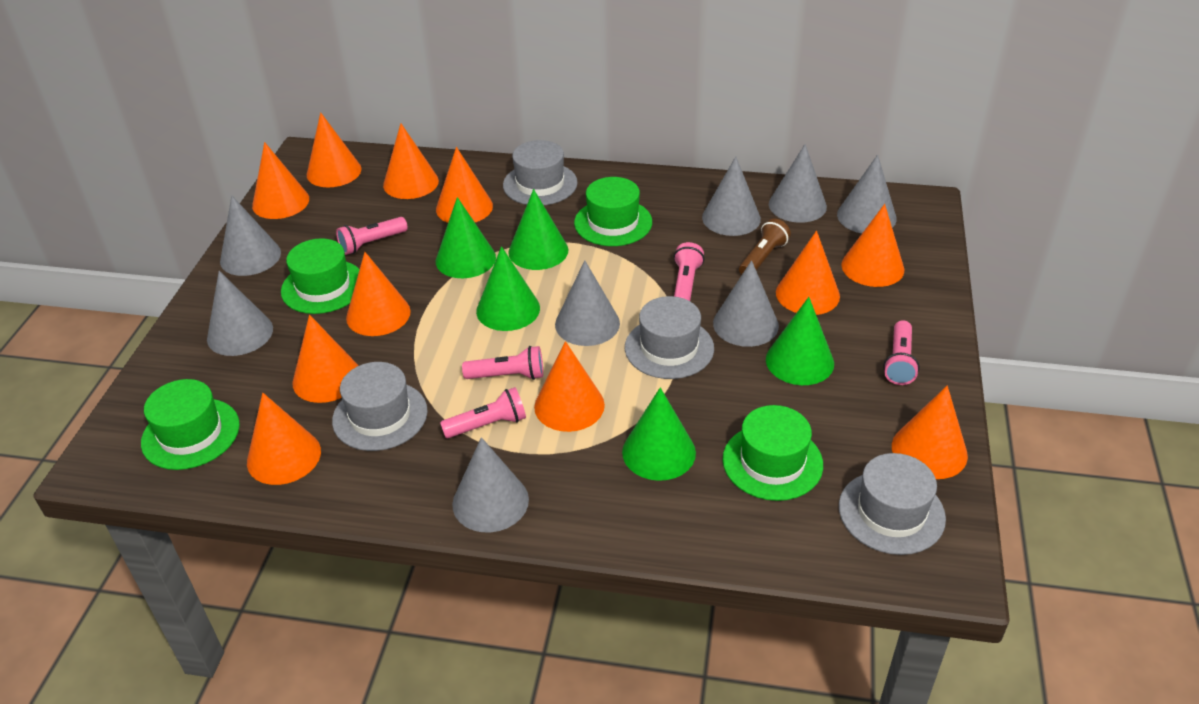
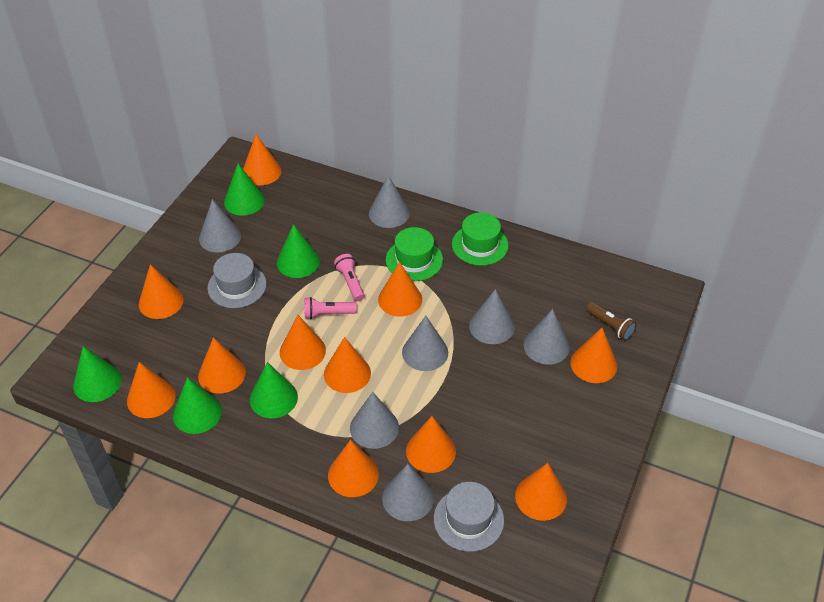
green hat: [141,379,240,470] [281,238,360,314] [574,177,652,246] [723,405,823,501] = 4 -> [386,227,443,281] [452,212,509,266] = 2
grey cone: [207,271,273,356] [220,195,281,276] [452,437,529,532] [555,260,620,346] [702,156,761,236] [713,260,779,347] [769,144,827,223] [837,155,897,233] = 8 -> [199,199,241,253] [350,392,399,449] [369,175,410,228] [382,464,434,521] [402,316,448,371] [469,289,515,344] [523,309,570,364] = 7
grey hat: [332,362,428,451] [503,140,578,205] [625,296,714,379] [839,453,946,555] = 4 -> [207,253,267,308] [434,482,504,552] = 2
pink flashlight: [336,217,408,255] [440,387,526,438] [462,346,543,380] [674,242,704,301] [883,320,919,385] = 5 -> [305,297,357,319] [334,254,365,301] = 2

